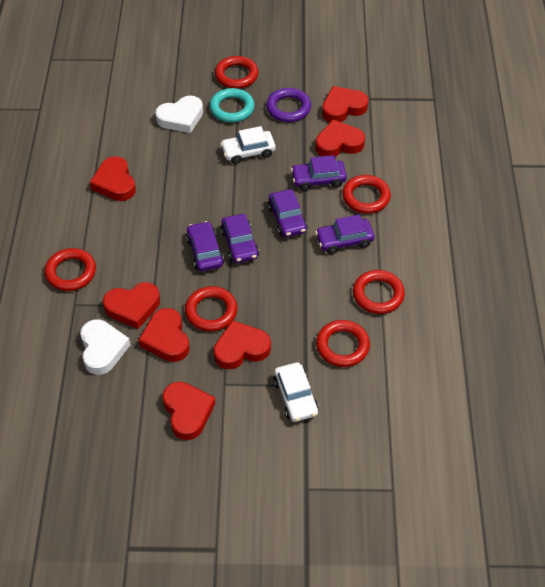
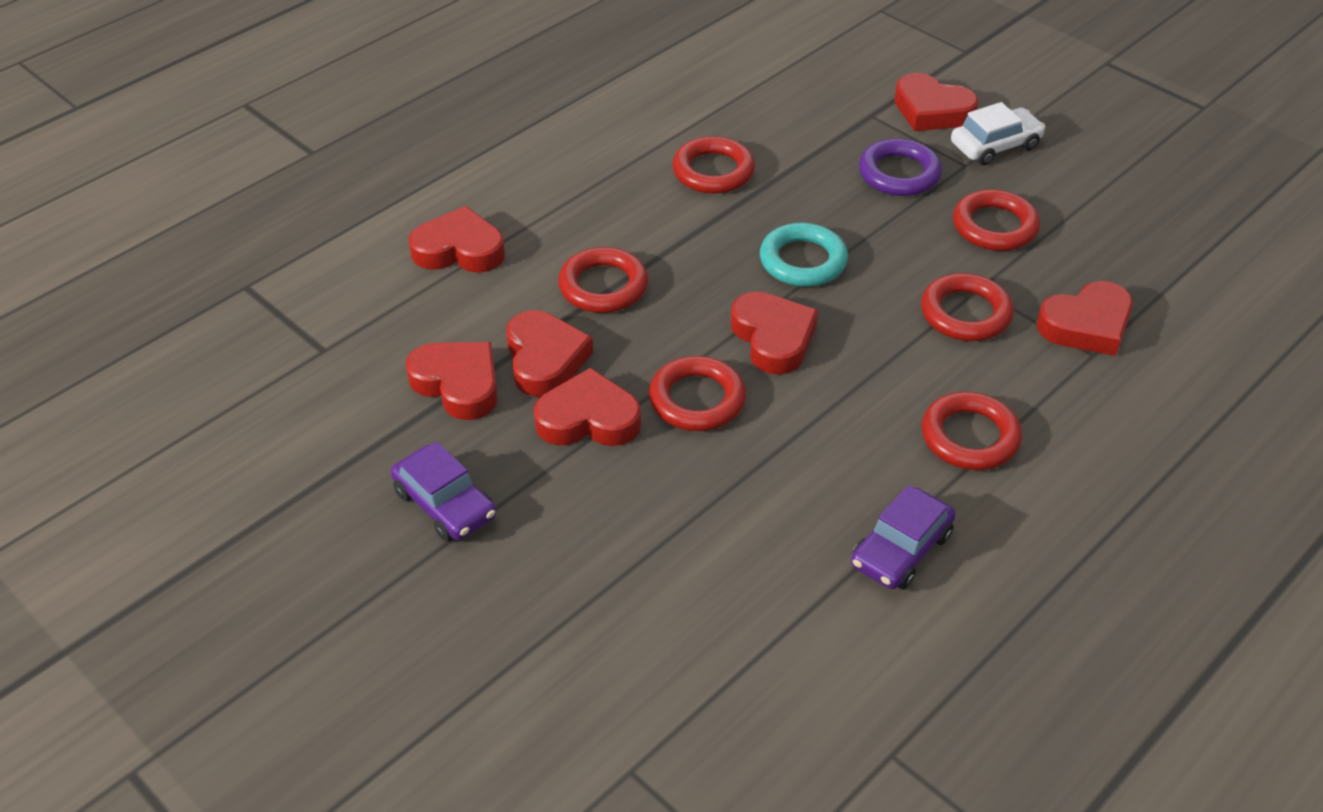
purple car: [186,221,224,271] [221,214,259,263] [268,189,307,237] [291,155,347,191] [315,215,374,254] = 5 -> [391,441,496,542] [851,485,956,590] = 2
white car: [220,126,276,164] [273,362,319,422] = 2 -> [951,102,1045,165] = 1
white heart: [80,319,131,375] [155,96,203,133] = 2 -> none = 0

